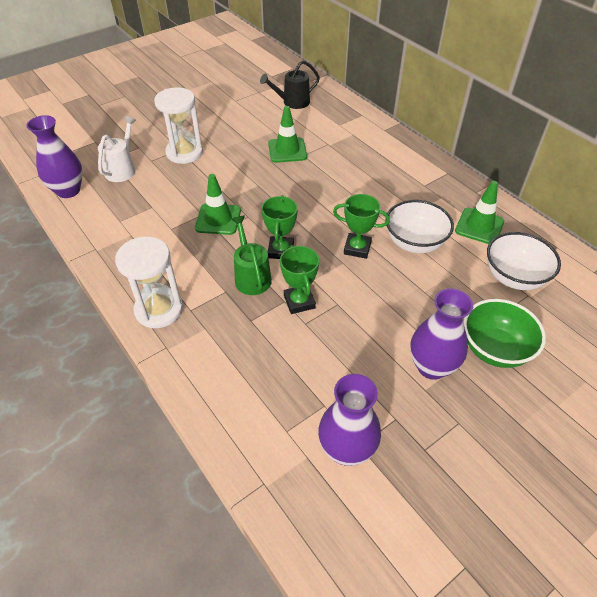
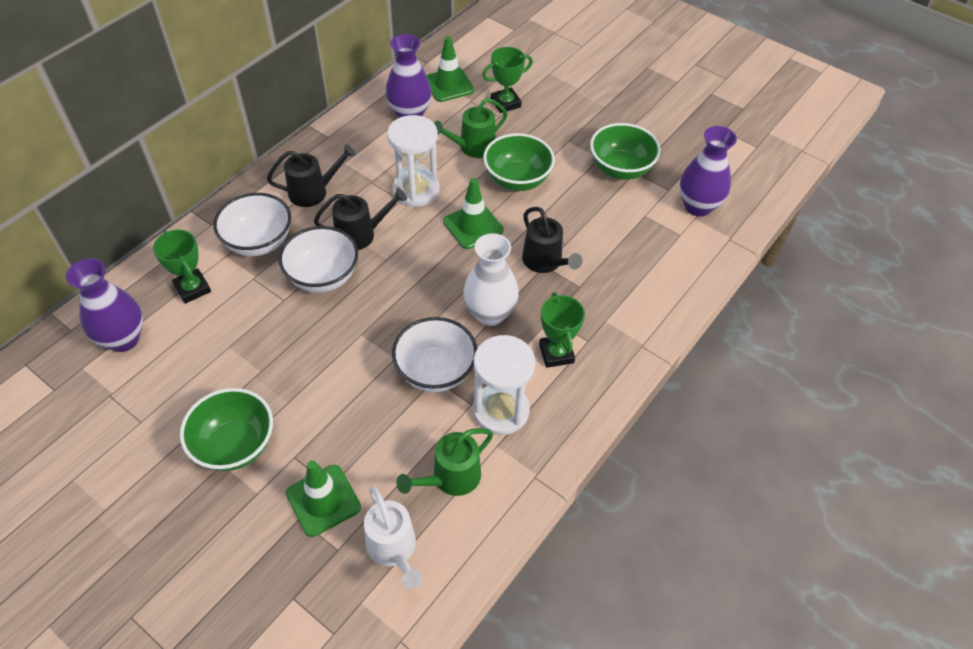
black watering can: [260,60,320,109] = 1 -> [267,144,356,207] [314,188,407,250] [522,207,582,273] = 3
green bowl: [463,299,546,368] = 1 -> [180,388,273,471] [483,133,555,191] [590,123,661,180] = 3
green watering can: [231,216,272,295] = 1 -> [396,428,493,496] [434,98,508,158] = 2
white bowl: [387,200,454,253] [487,232,561,290] = 2 -> [213,193,291,256] [279,226,358,293] [392,317,477,392] = 3
white vase: none = 0 -> [463,233,519,326] = 1

